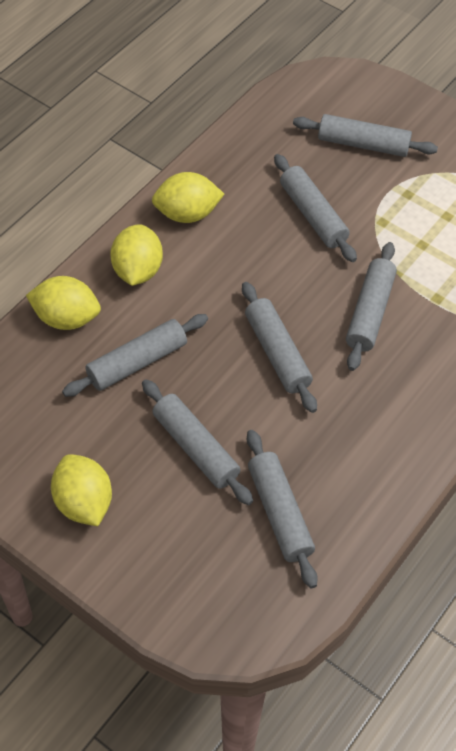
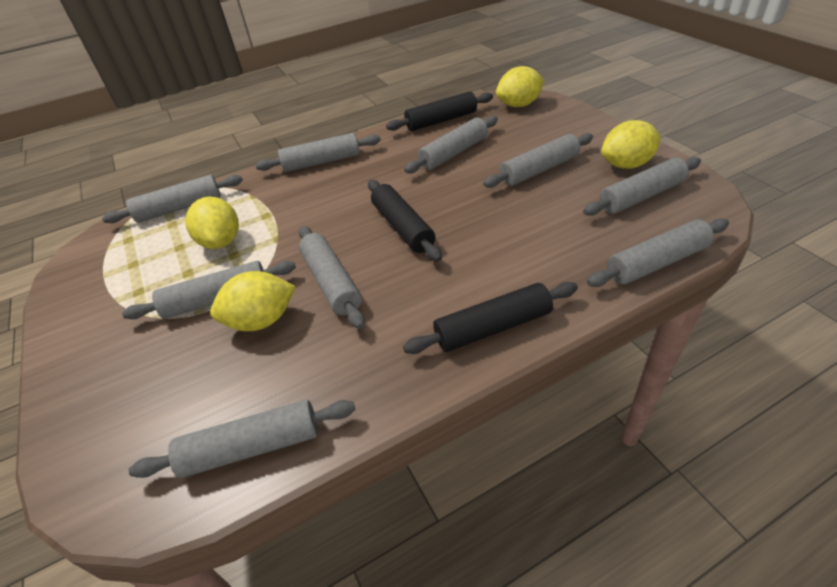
black rolling pin: none = 0 -> [368,180,442,262] [386,91,493,131] [403,282,578,354] = 3
grey rolling pin: [62,314,208,397] [142,379,253,505] [242,282,317,413] [247,430,318,588] [274,154,357,262] [293,114,438,157] [346,242,397,371] = 7 -> [102,175,243,223] [122,261,296,319] [129,400,355,478] [255,133,381,172] [299,226,365,329] [404,116,498,173] [483,133,593,188] [583,157,701,216] [587,218,729,287] = 9

